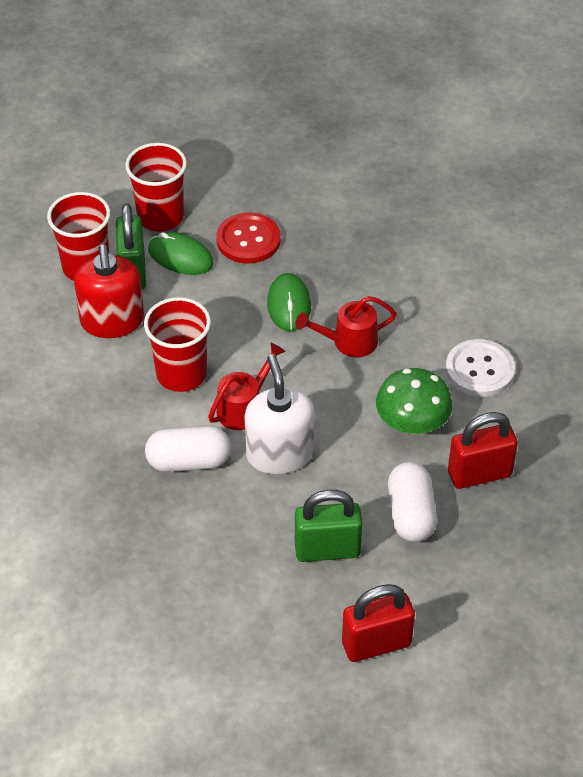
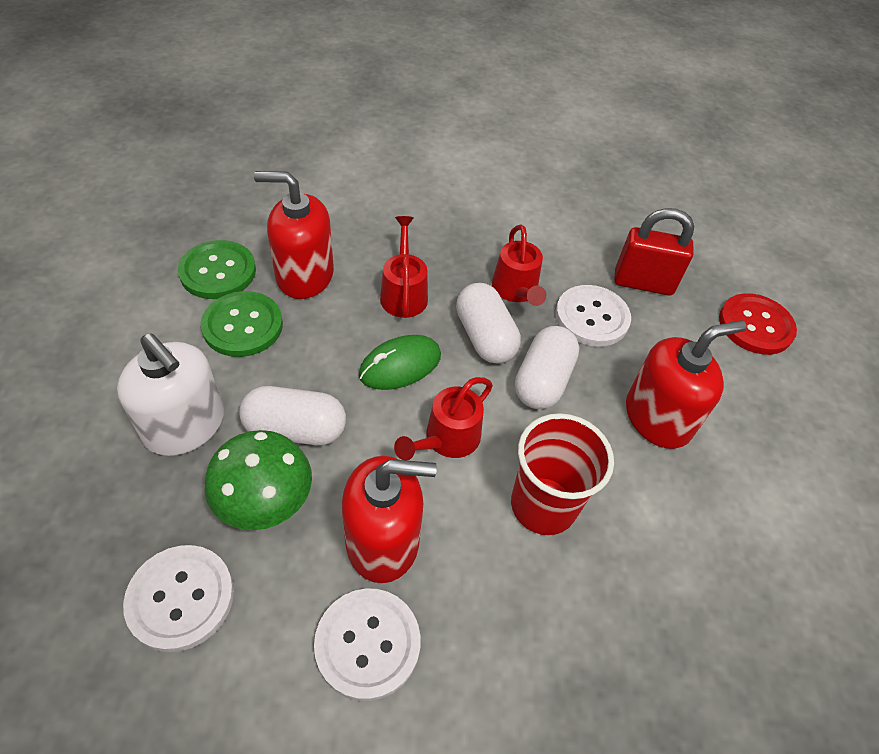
green button: none = 0 -> [178,240,256,299] [201,291,283,357] = 2
green mouse: [148,232,214,275] [267,273,311,332] = 2 -> [359,335,441,390] = 1
green padlock: [116,203,146,289] [295,490,362,562] = 2 -> none = 0
red cup: [47,192,111,281] [125,143,187,232] [144,297,211,392] = 3 -> [511,413,614,535] = 1
red padlock: [342,584,415,662] [448,412,518,489] = 2 -> [614,208,694,296] = 1
red soap dispenser: [74,245,144,338] = 1 -> [254,171,334,299] [342,456,437,583] [626,320,747,449] = 3
red watering can: [208,343,286,430] [296,296,397,357] = 2 -> [380,216,428,318] [394,377,493,460] [492,225,546,306] = 3
white button: [446,339,515,397] = 1 -> [123,545,234,652] [314,588,421,701] [555,285,631,347] = 3
white capsule: [145,426,231,472] [388,462,437,542] = 2 -> [239,386,346,445] [456,283,521,364] [515,326,579,409] = 3

